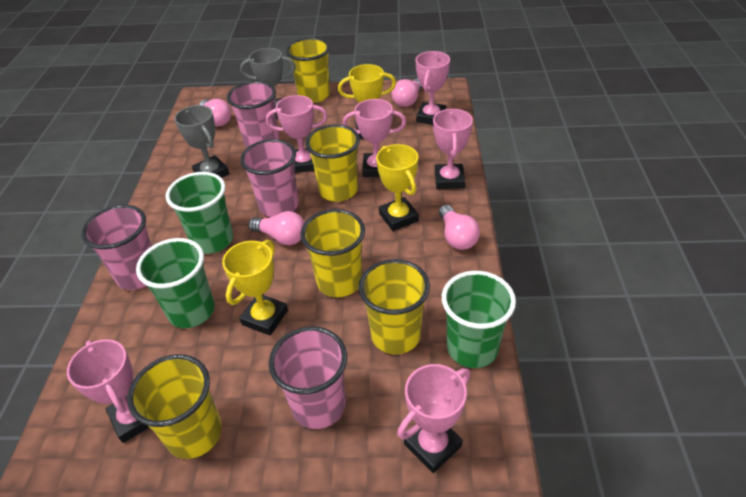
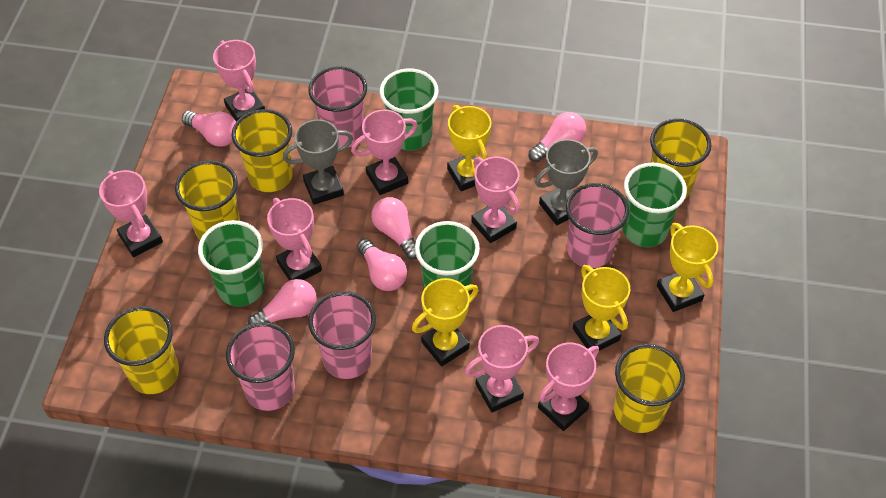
green cup: [136,238,215,328] [165,172,233,254] [442,271,516,368] = 3 -> [198,220,265,307] [380,69,438,150] [415,221,480,294] [622,163,687,247] = 4
pink light bulb: [199,99,231,126] [249,211,305,245] [391,78,422,107] [439,205,480,250] = 4 -> [182,111,236,147] [248,279,317,325] [357,239,407,291] [371,197,417,259] [529,112,586,162] = 5
pink trophy: [67,339,150,443] [265,95,328,173] [343,99,406,177] [397,364,470,473] [416,51,450,125] [433,109,473,189] = 6 -> [99,170,163,257] [213,40,265,122] [267,198,322,281] [351,109,418,195] [465,325,539,412] [471,156,520,243] [538,342,599,431] = 7
yellow trophy: [222,240,288,336] [338,64,396,139] [376,144,419,231] = 3 -> [412,278,478,366] [447,105,492,191] [573,265,630,353] [657,223,718,312] = 4

